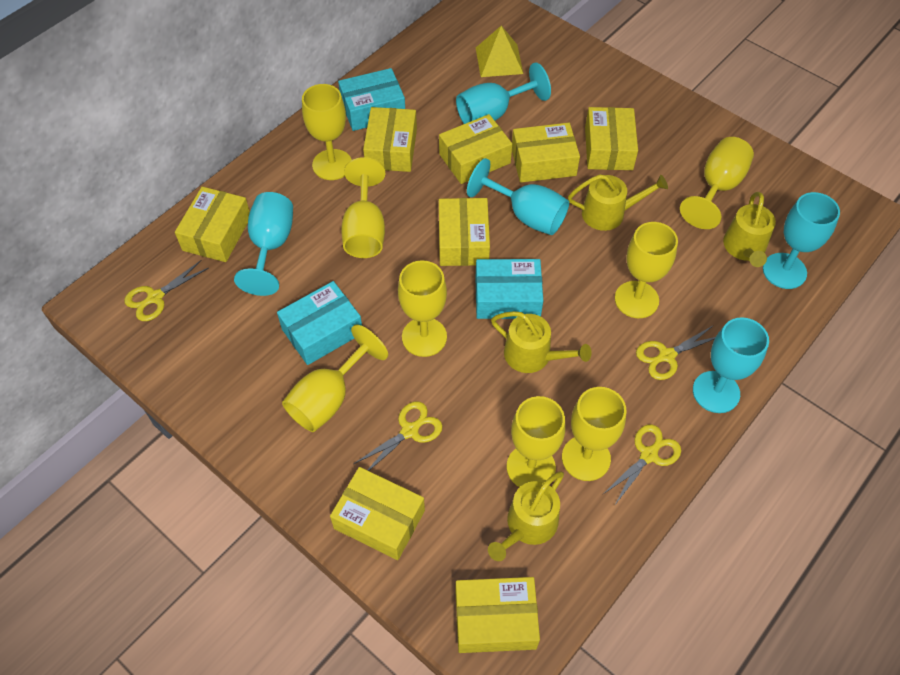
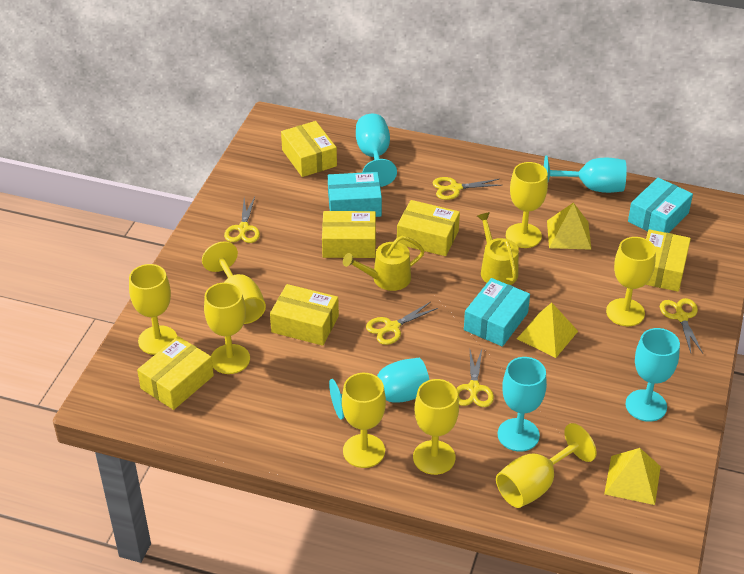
yellow box: [175,187,250,262] [330,467,425,560] [363,107,417,172] [439,114,512,184] [439,198,490,266] [456,577,540,653] [512,123,580,183] [585,107,638,170] = 8 -> [137,336,214,410] [270,284,339,346] [281,121,337,177] [322,211,376,258] [397,200,460,256] [646,229,691,292] = 6
yellow pyramid: [476,26,523,77] = 1 -> [517,303,578,358] [547,203,591,250] [604,448,661,505] = 3
yellow scissors: [124,260,209,321] [354,402,442,471] [602,424,681,505] [636,325,716,380] = 4 -> [224,197,260,243] [366,302,438,345] [433,177,502,200] [456,349,494,407] [660,298,703,353] = 5
yellow watering can: [488,471,564,561] [491,311,592,373] [568,174,668,231] [723,192,776,267] = 4 -> [343,236,425,291] [477,212,519,285] = 2

